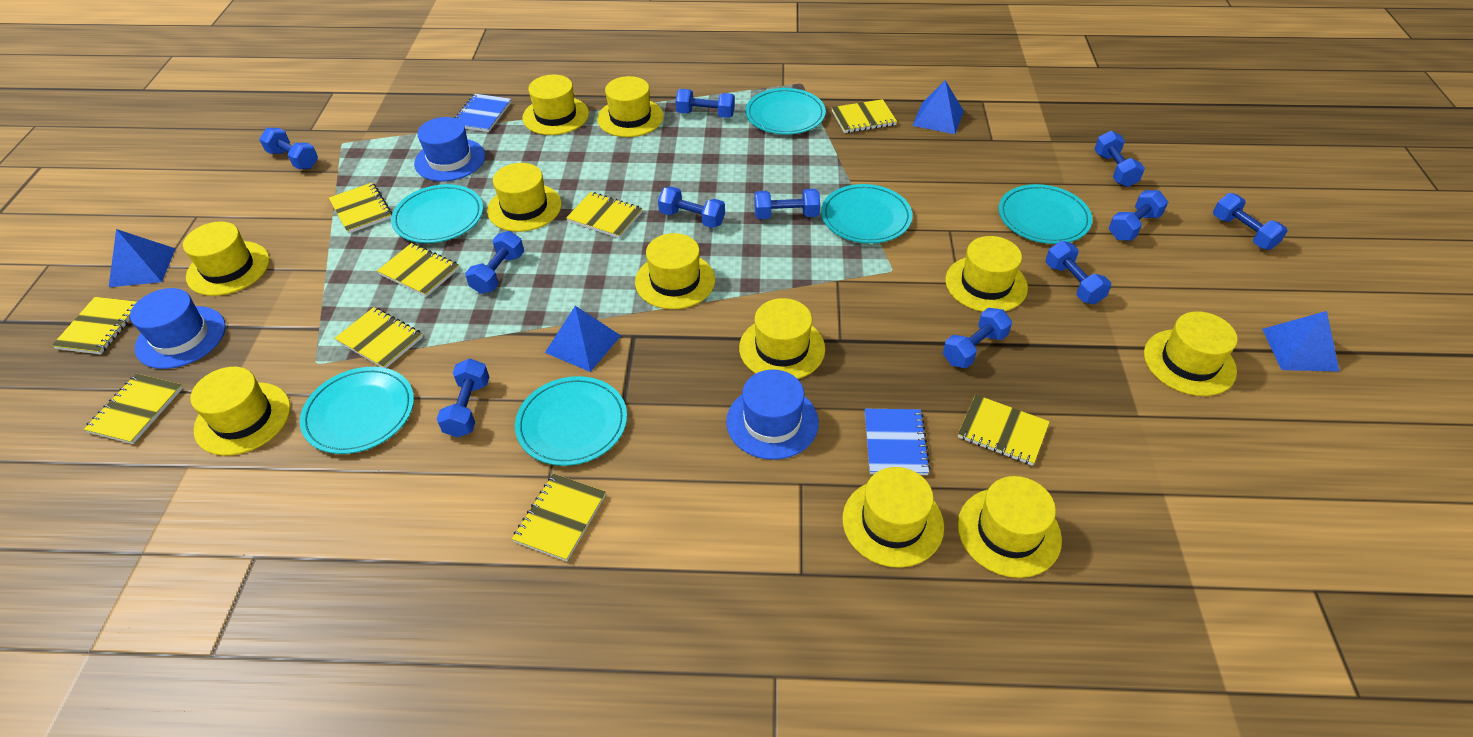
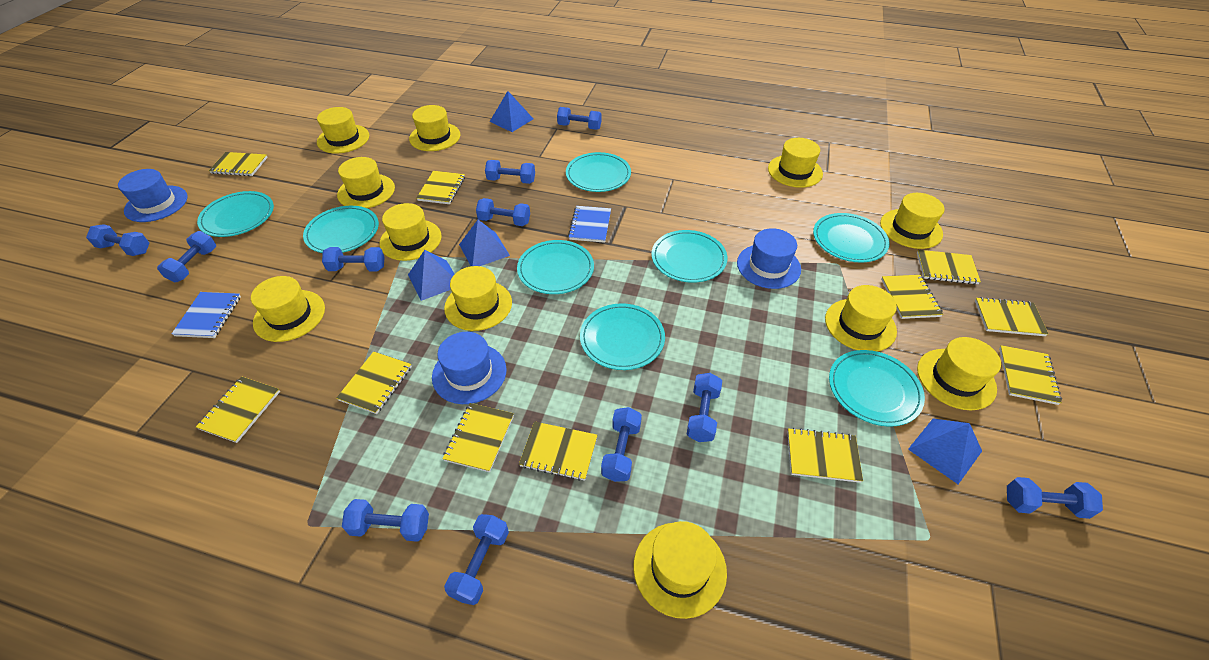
turquoise plate: [300,367,414,454] [391,184,483,243] [515,376,627,466] [746,88,826,134] [821,184,912,243] [999,184,1092,244] = 6 -> [197,191,274,237] [303,206,379,253] [517,240,594,294] [566,152,631,192] [580,303,665,370] [651,230,727,283] [813,213,890,263] [829,350,925,427] = 8
yellow notebook: [52,297,137,354] [84,374,183,444] [329,183,392,234] [335,307,423,368] [377,243,459,297] [512,474,606,561] [566,192,643,238] [831,99,897,133] [958,395,1050,466] = 9 -> [196,376,280,443] [209,152,268,176] [336,351,412,414] [417,171,465,204] [442,403,514,472] [519,421,598,481] [787,428,863,483] [881,275,943,319] [917,250,981,285] [975,297,1048,336] [999,345,1062,405] = 11

